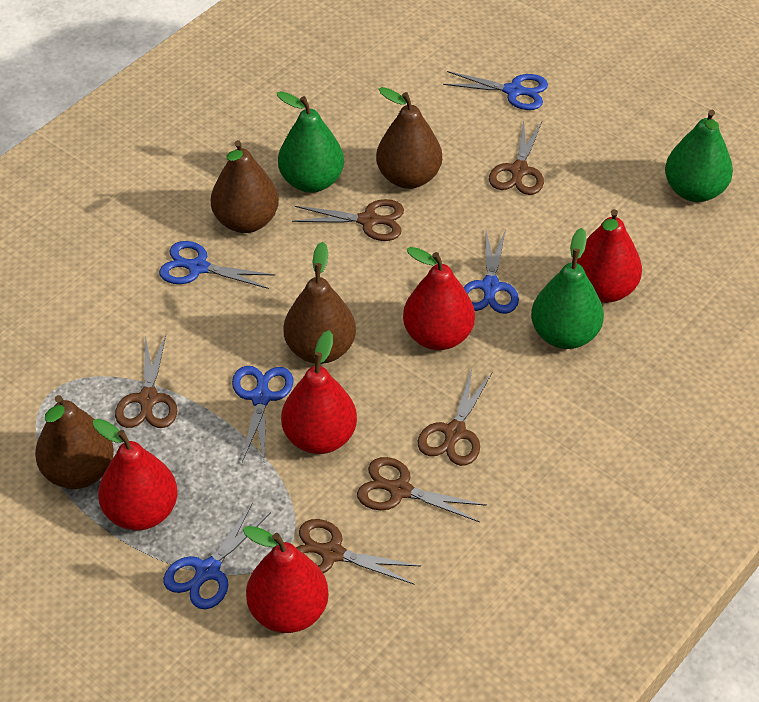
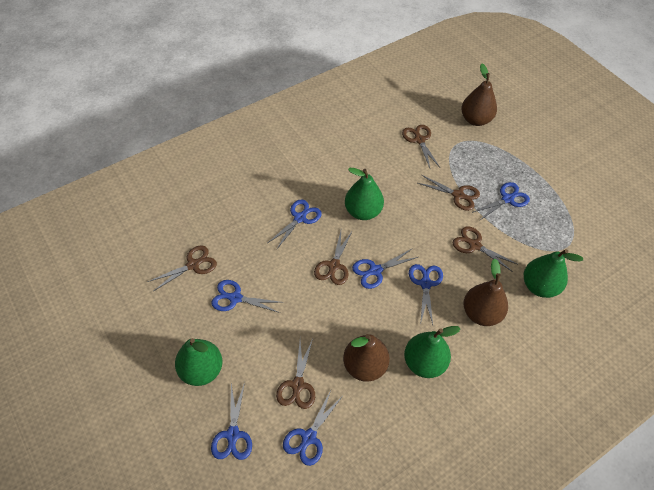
blue scissors: [159,241,275,289] [163,503,271,609] [232,366,293,464] [443,71,548,110] [463,230,519,314] = 5 -> [211,280,284,313] [211,382,252,460] [268,199,322,250] [283,390,343,466] [352,249,418,289] [409,264,443,325] [472,182,530,221] = 7
brown pear: [35,395,114,489] [211,140,279,233] [283,242,356,364] [376,87,442,189] = 4 -> [343,334,390,382] [461,64,497,126] [464,258,508,326] = 3
green pear: [277,91,344,193] [531,228,604,349] [665,110,733,202] = 3 -> [175,338,223,386] [345,168,384,220] [404,326,461,378] [524,249,583,298] = 4
red pear: [93,419,178,531] [243,526,329,633] [281,330,357,454] [403,247,475,350] [572,209,642,303] = 5 -> none = 0

